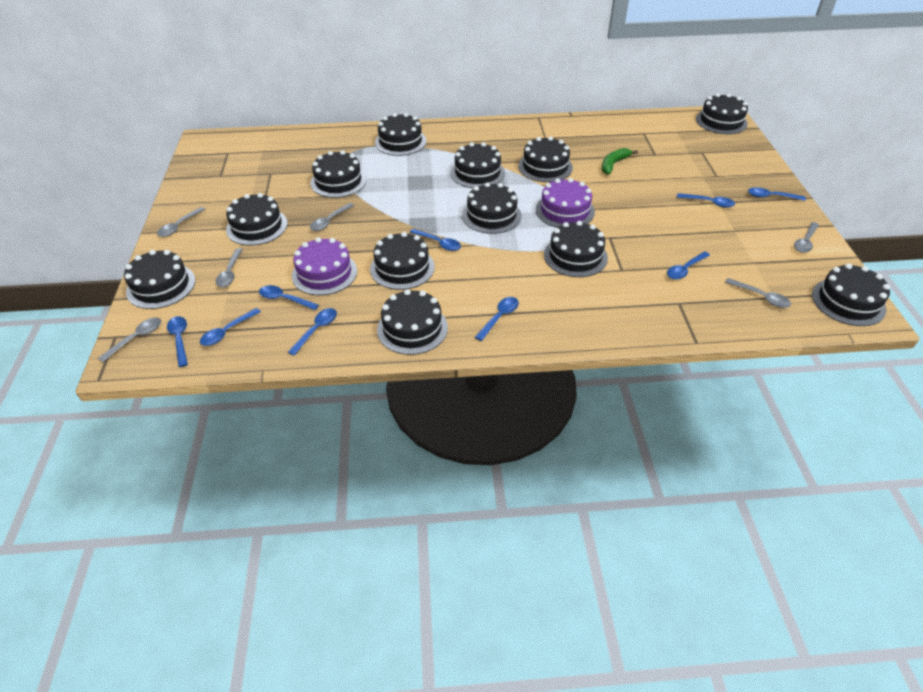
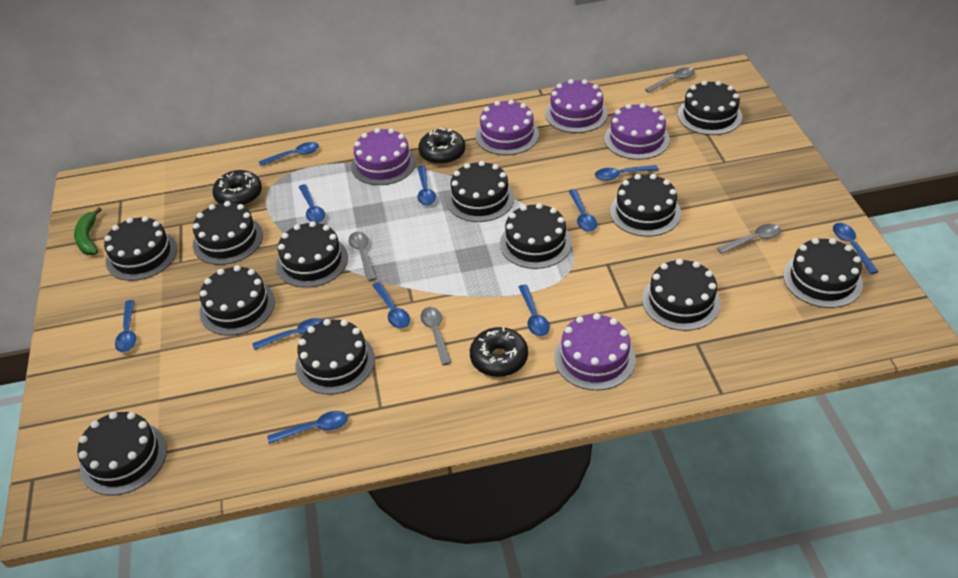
black donut: none = 0 -> [212,170,262,206] [418,128,465,165] [470,327,528,377] = 3
blue spoon: [167,316,188,367] [200,308,261,346] [259,285,319,310] [288,308,337,355] [410,229,461,251] [475,297,519,341] [667,251,710,280] [677,193,735,208] [748,187,806,201] = 9 -> [115,300,136,352] [252,318,324,350] [259,142,319,166] [267,411,348,444] [299,184,325,223] [372,282,410,329] [417,165,436,206] [519,284,550,336] [569,189,597,232] [595,165,658,181] [833,223,878,274] = 11
grey spoon: [98,317,161,362] [157,207,205,237] [216,248,243,287] [310,203,354,231] [725,278,791,308] [794,222,819,253] = 6 -> [348,232,377,281] [421,307,452,365] [645,67,695,93] [717,224,781,254] = 4
purple cake: [292,237,357,295] [536,178,595,228] = 2 -> [351,128,416,185] [476,100,539,155] [545,79,608,133] [554,313,636,390] [604,103,670,160] = 5

